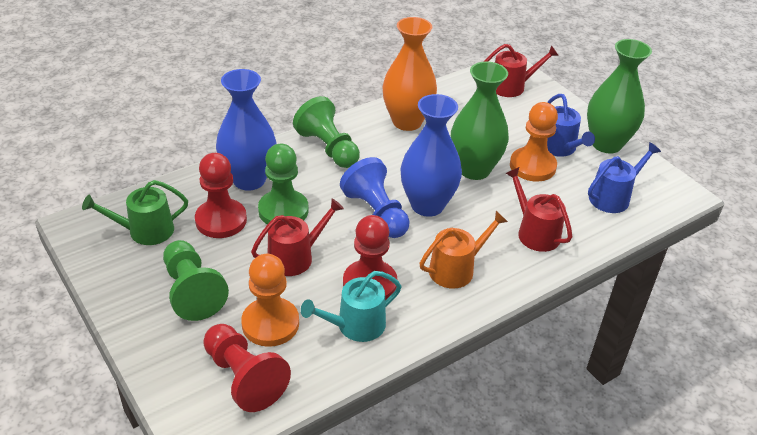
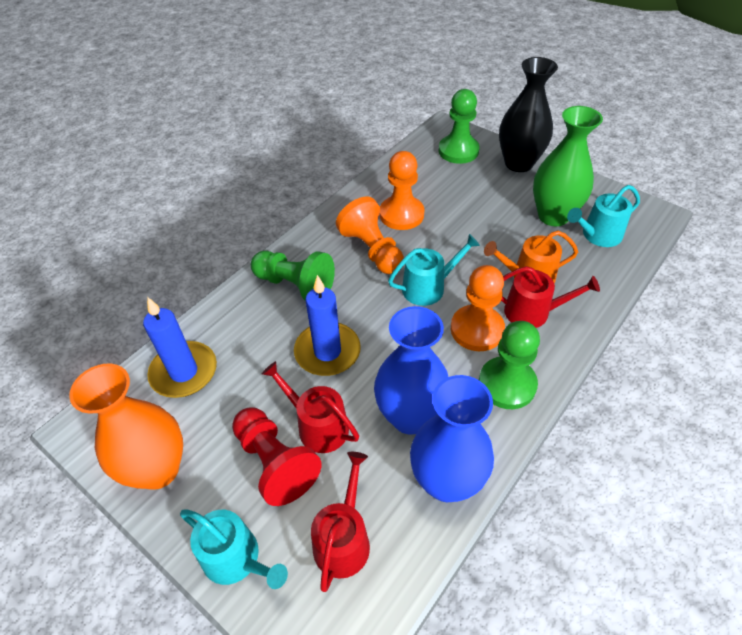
black vase: none = 0 -> [499,57,558,172] = 1
blue candle: none = 0 -> [143,297,217,398] [294,275,361,376] = 2
blue pawn: [340,157,410,238] = 1 -> none = 0
blue watering can: [547,94,595,157] [588,142,661,213] = 2 -> none = 0
green vase: [451,61,509,180] [587,39,652,154] = 2 -> [533,106,603,226] = 1
green watering can: [82,180,188,245] = 1 -> none = 0
orange pawn: [241,254,299,347] [510,102,558,182] = 2 -> [336,197,404,274] [380,151,425,230] [451,265,505,351] = 3
red pawn: [195,153,247,238] [203,324,291,412] [343,215,398,300] = 3 -> [232,407,321,506] = 1
turquoise watering can: [301,271,401,342] = 1 -> [180,509,288,589] [388,234,480,306] [567,185,640,247] = 3

